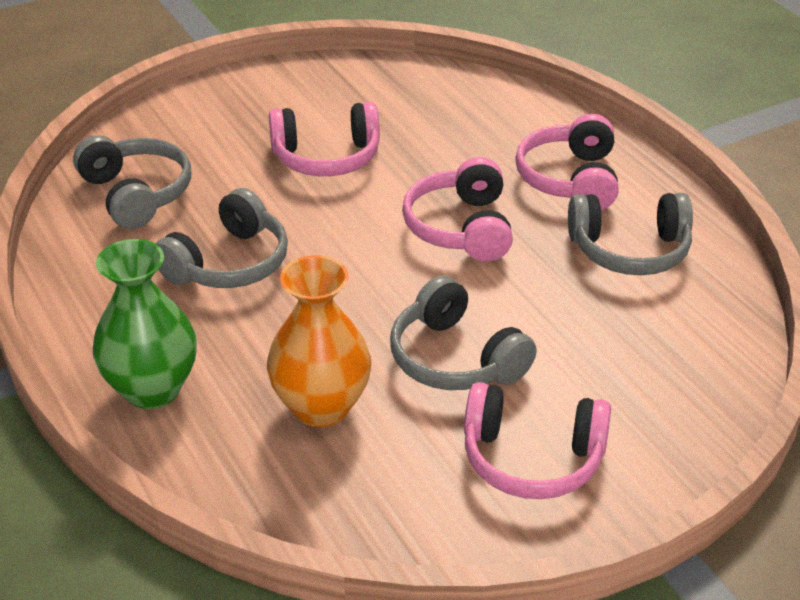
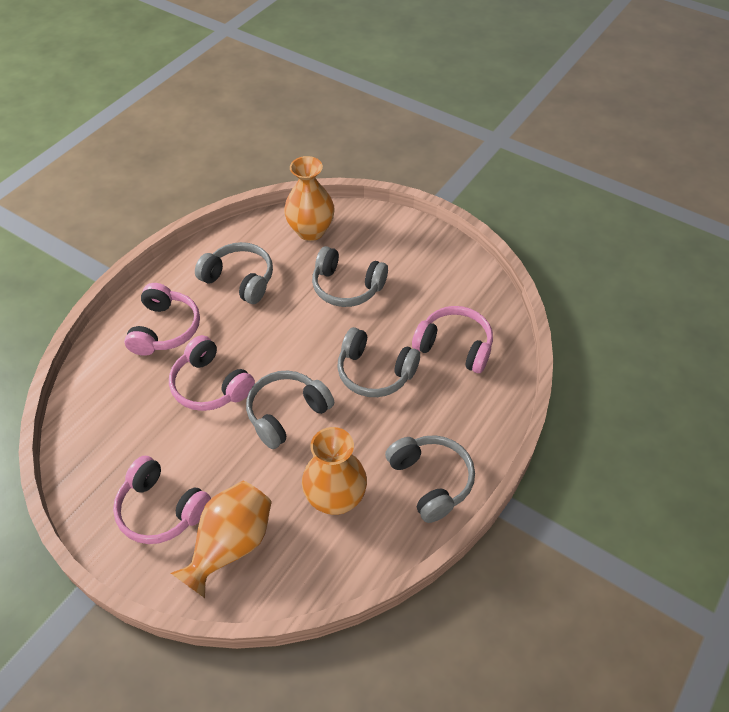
green vase: [93,239,197,409] = 1 -> none = 0
grey headphones: [73,135,191,229] [155,188,288,288] [390,275,537,390] [568,193,693,275] = 4 -> [195,242,273,304] [246,370,334,449] [312,246,388,307] [337,327,420,397] [385,435,475,523] = 5
orange vase: [267,255,371,427] = 1 -> [171,481,272,598] [284,156,335,241] [302,427,367,515] = 3

